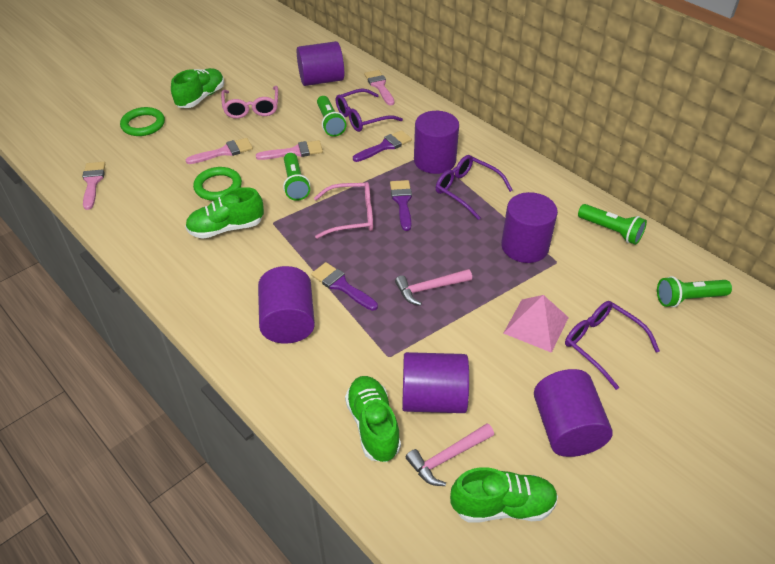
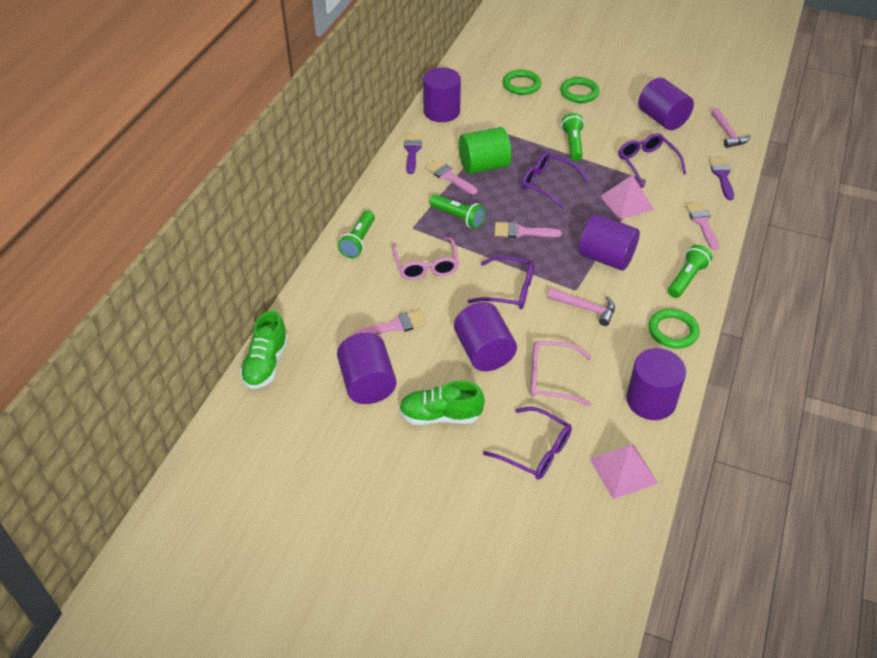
green cylinder: none = 0 -> [459,127,512,174] = 1
green ring: [120,107,165,136] [193,167,242,201] = 2 -> [503,70,541,95] [560,77,600,103] [648,309,700,349] = 3
green shoe: [171,68,224,108] [185,187,264,239] [345,376,401,462] [450,467,558,523] = 4 -> [240,311,288,389] [399,381,485,425] = 2
pink pyramid: [503,295,569,353] = 1 -> [590,444,658,499] [600,175,654,220] = 2
purple brush: [311,262,378,311] [353,130,412,162] [390,180,412,231] = 3 -> [404,133,422,174] [709,157,734,200] = 2
purple glasses: [336,89,403,132] [436,155,513,220] [565,301,660,390] = 3 -> [468,255,534,309] [483,407,572,480] [522,152,589,210] [618,133,686,188] = 4

